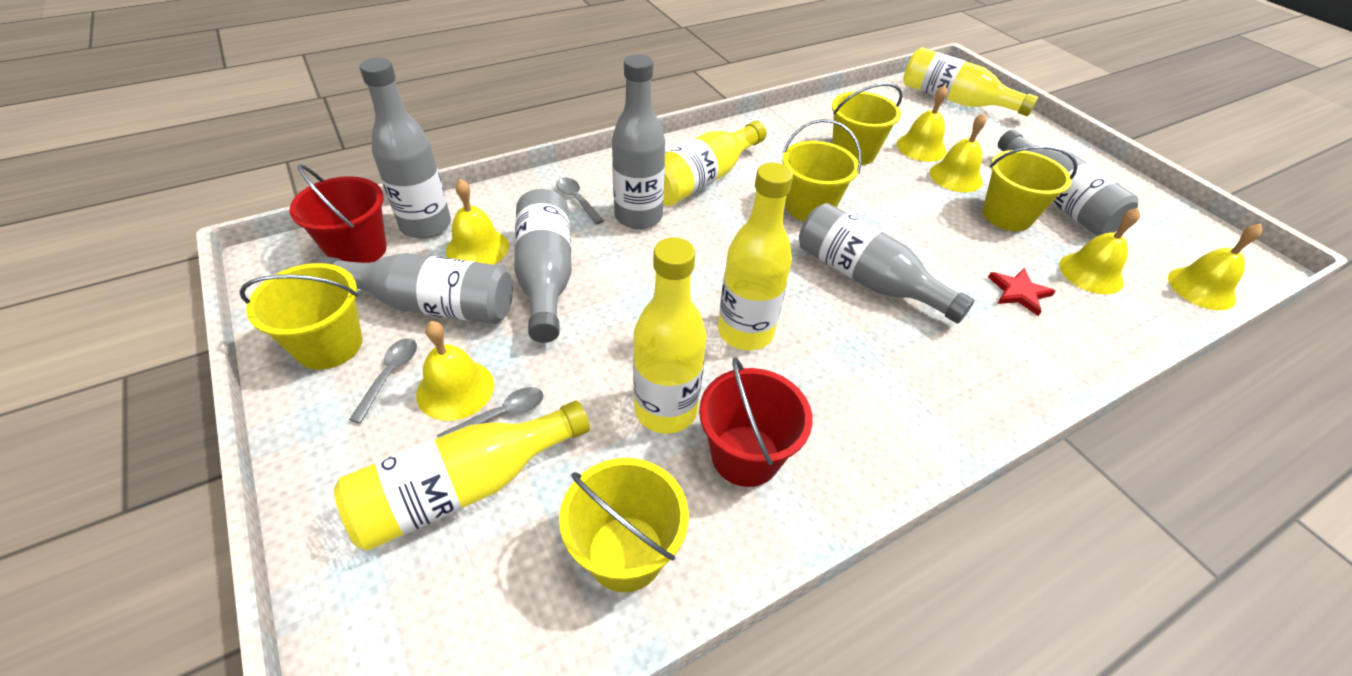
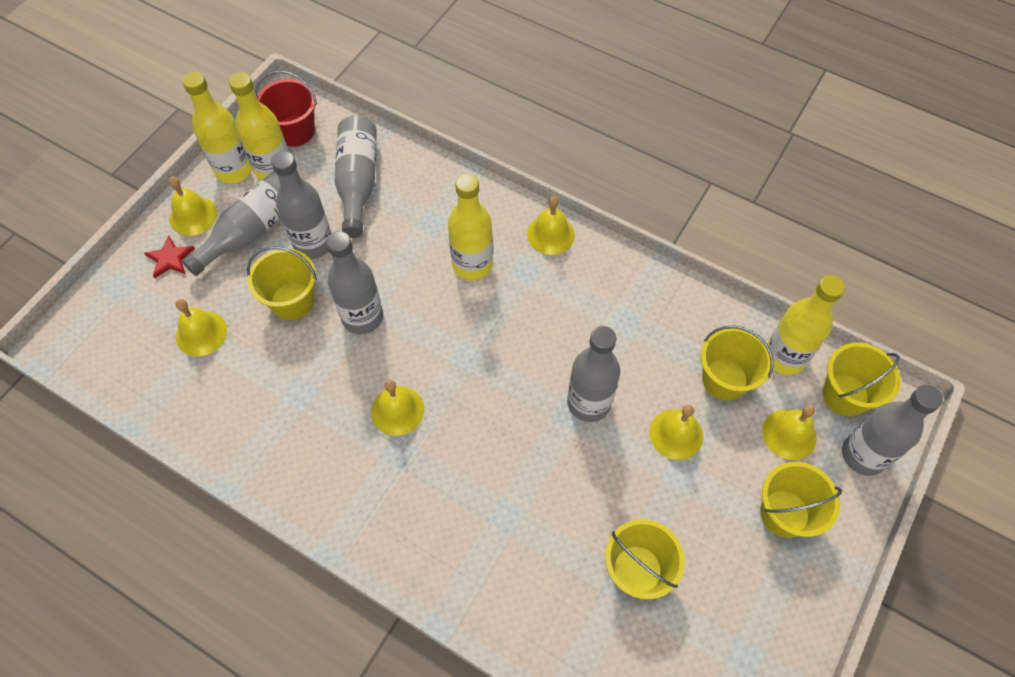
grey spoon: [349,338,417,423] [437,387,544,438] [556,178,604,225] = 3 -> none = 0
red bucket: [290,164,387,263] [699,358,813,487] = 2 -> [255,70,317,147] = 1
yellow bottle: [334,401,590,551] [633,237,707,434] [663,121,766,206] [718,162,793,350] [903,47,1038,116] = 5 -> [182,72,252,184] [229,72,289,181] [448,174,493,280] [767,275,845,375] = 4

